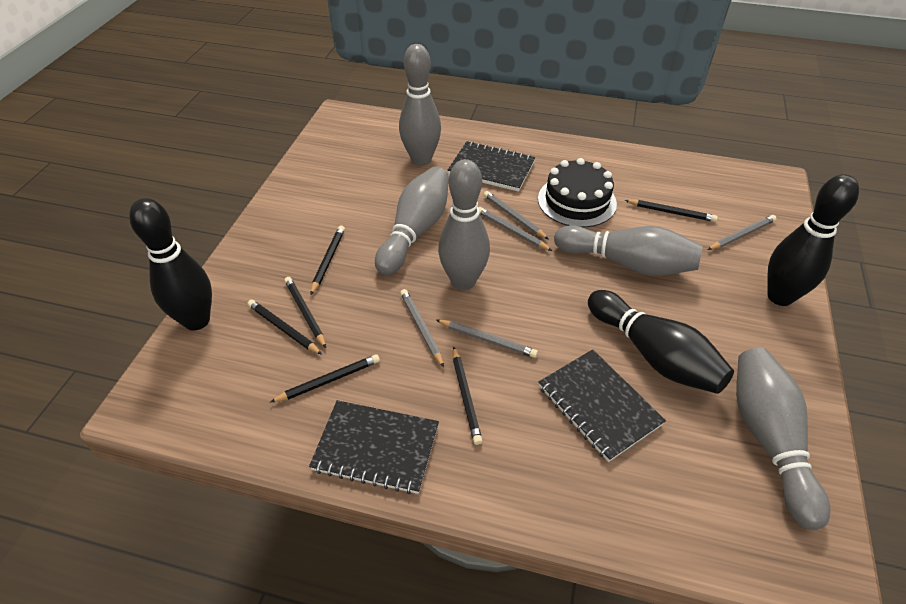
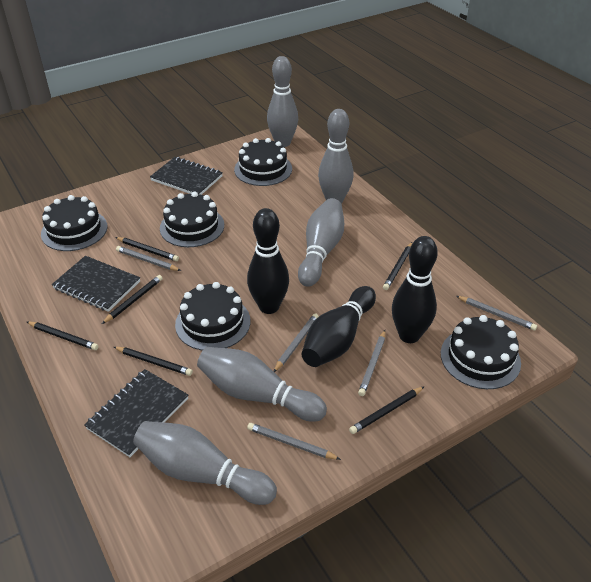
black cake: [538,158,617,228] = 1 -> [41,195,107,251] [160,192,224,247] [175,282,250,350] [234,138,292,186] [441,315,521,389] = 5

